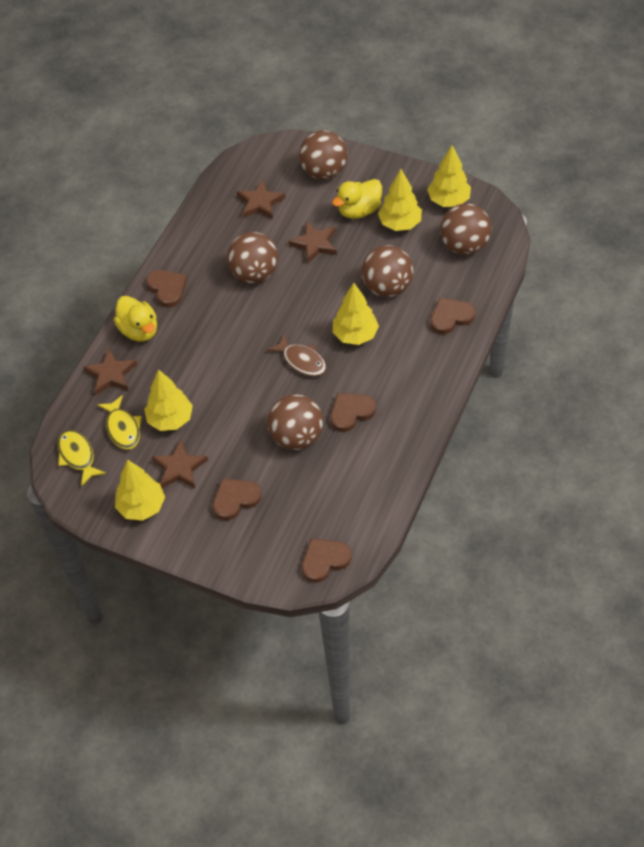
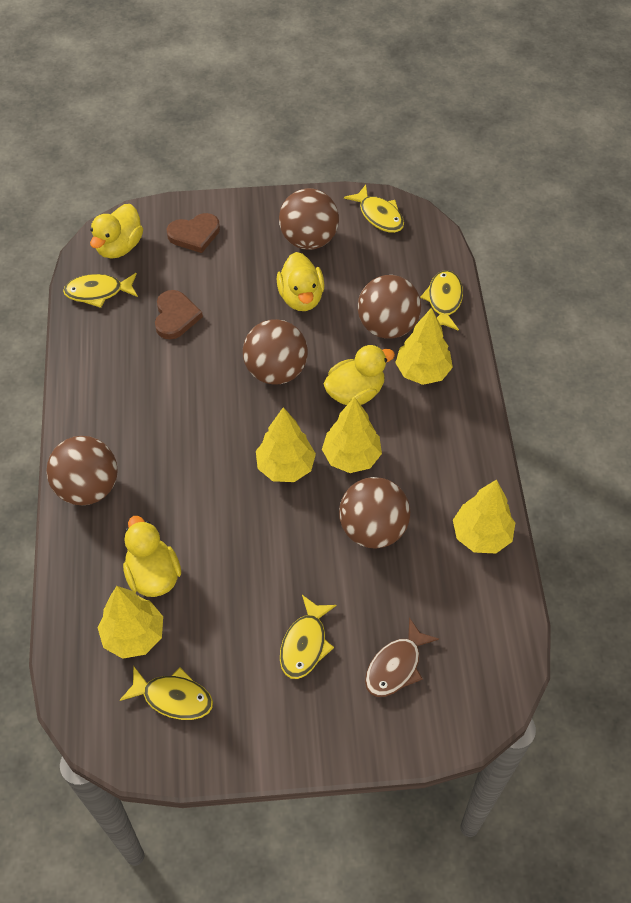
brown heart: [146,270,187,307] [213,478,261,520] [302,538,351,583] [331,393,376,432] [430,298,475,334] = 5 -> [155,290,203,339] [167,213,220,253] = 2
brown star: [83,349,137,395] [152,440,208,488] [237,180,285,219] [288,222,337,263] = 4 -> none = 0
yellow duck: [114,296,157,342] [332,179,382,219] = 2 -> [90,204,143,258] [123,516,181,597] [276,252,324,311] [323,345,395,405] = 4
yellow fish: [58,430,106,486] [97,395,142,450] = 2 -> [63,273,138,308] [120,666,213,720] [280,595,336,679] [344,185,404,233] [420,270,463,331] = 5

